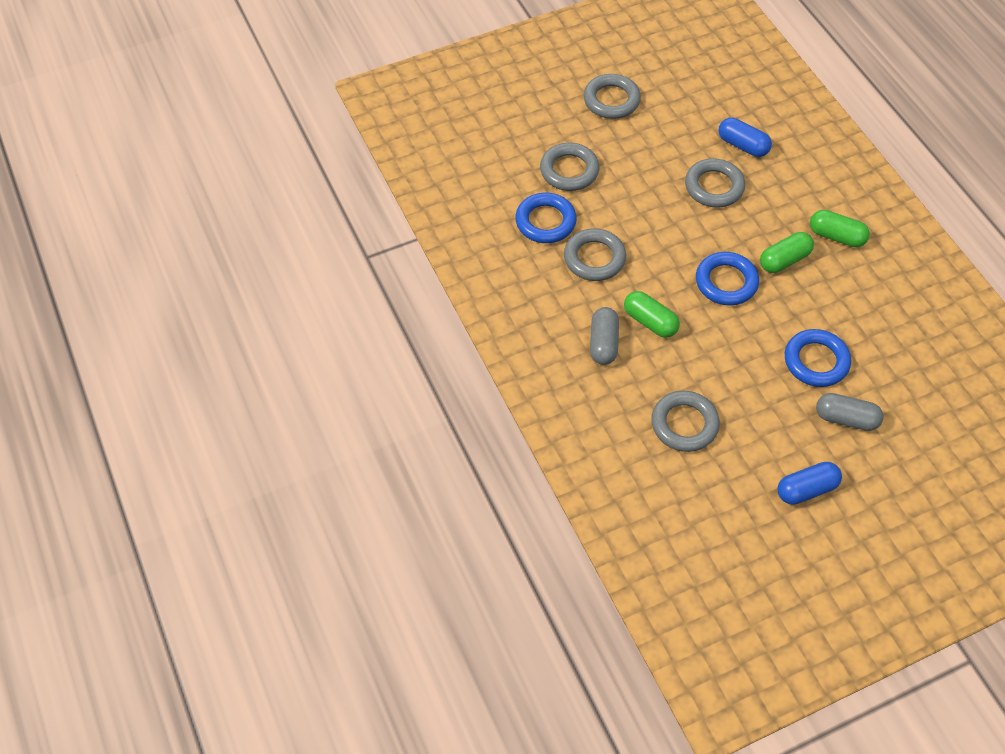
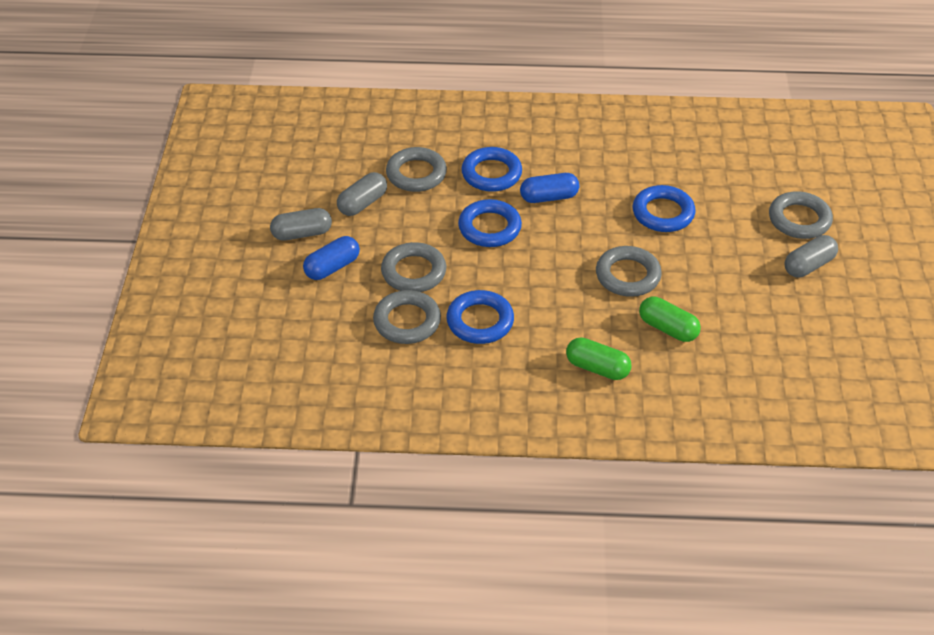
blue ring: [515,193,577,243] [696,252,759,306] [785,329,851,387] = 3 -> [446,290,514,344] [458,199,522,247] [461,147,522,192] [633,185,695,232] = 4
green capsule: [624,291,680,338] [760,232,814,273] [810,210,870,247] = 3 -> [566,337,632,380] [639,297,701,342] = 2
grey capsule: [590,307,619,365] [816,393,884,431] = 2 -> [270,208,332,241] [337,172,387,216] [785,235,838,277] = 3

